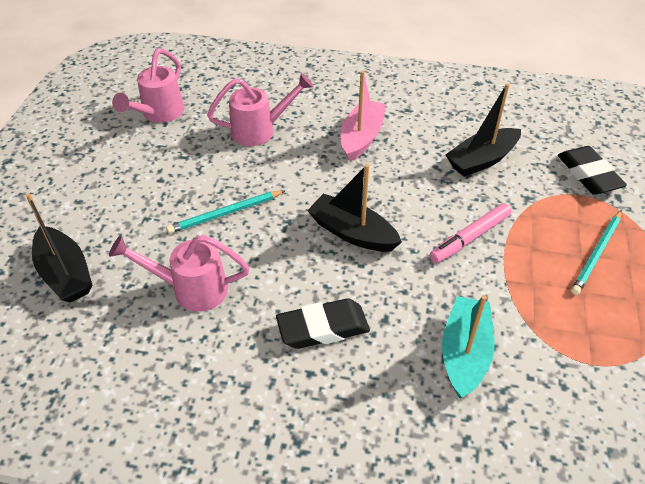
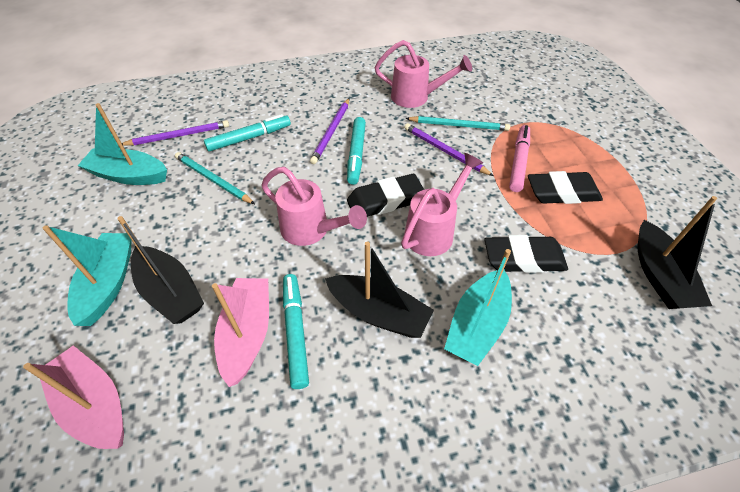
black eraser: [276,298,370,349] [558,146,627,195] = 2 -> [347,174,424,217] [484,235,568,273] [528,171,603,204] = 3
pink boat: [340,71,386,162] = 1 -> [23,345,124,449] [212,278,269,387] = 2
purple pencil: none = 0 -> [122,120,229,146] [310,98,349,164] [404,123,494,176] = 3
turquoise boat: [442,295,495,399] = 1 -> [42,225,131,326] [77,103,167,185] [444,249,512,366] = 3
turquoise marker: none = 0 -> [204,114,291,152] [283,274,309,389] [347,117,366,185] = 3

